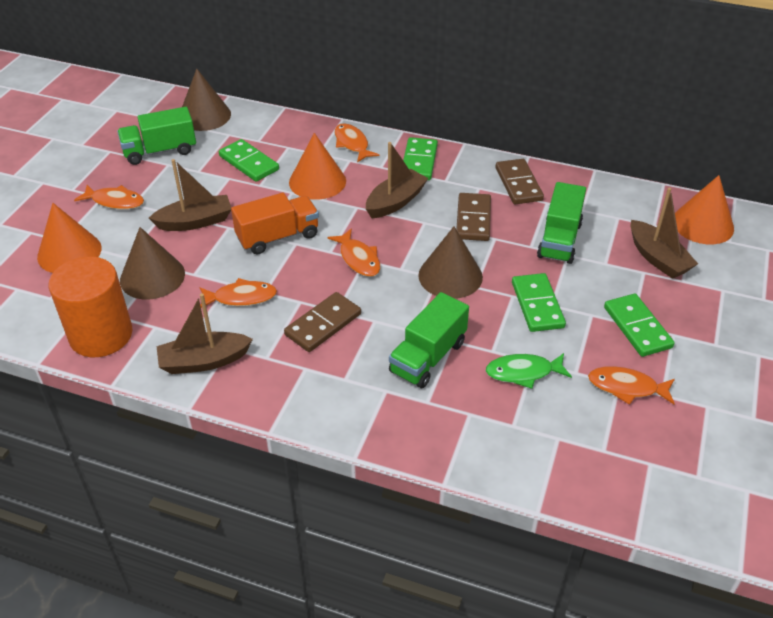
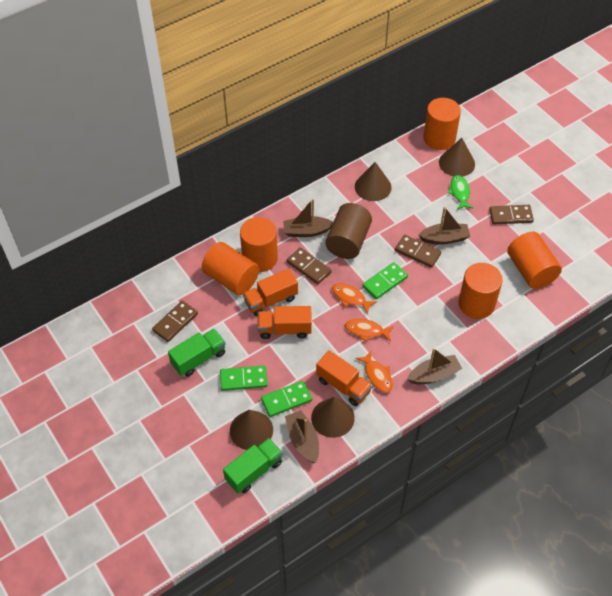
brown cone: [120,227,185,300] [182,69,231,131] [418,227,483,299] = 3 -> [230,410,273,450] [311,397,355,438] [355,162,392,201] [439,138,475,177] = 4
brown cylinder: none = 0 -> [325,203,372,259] = 1
brown domino: [284,292,361,352] [456,193,491,241] [495,159,544,204] = 3 -> [152,300,198,342] [287,248,332,284] [395,235,441,268] [489,205,534,224] = 4
green domino: [219,139,279,182] [403,137,438,180] [512,273,566,332] [604,294,675,357] = 4 -> [220,365,267,391] [261,381,312,417] [362,262,408,299] = 3
green truck: [117,107,196,165] [389,292,469,388] [537,182,586,264] = 3 -> [168,329,226,377] [223,438,282,494] = 2
orange cone: [37,203,101,273] [289,133,346,200] [675,175,734,244] = 3 -> none = 0
orange cylinder: [48,257,132,357] = 1 -> [202,242,259,295] [240,217,278,272] [423,98,461,150] [458,263,503,319] [507,232,562,289] = 5
orange fish: [74,185,144,209] [200,278,277,308] [327,228,380,277] [335,123,379,163] [588,366,675,405] = 5 -> [332,283,377,314] [345,319,394,342] [356,351,393,392] = 3
orange truck: [231,193,319,254] = 1 -> [243,268,298,316] [258,306,312,339] [316,350,372,406] = 3

